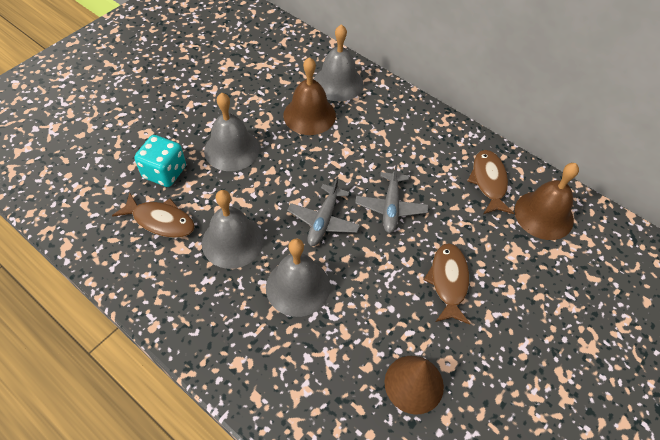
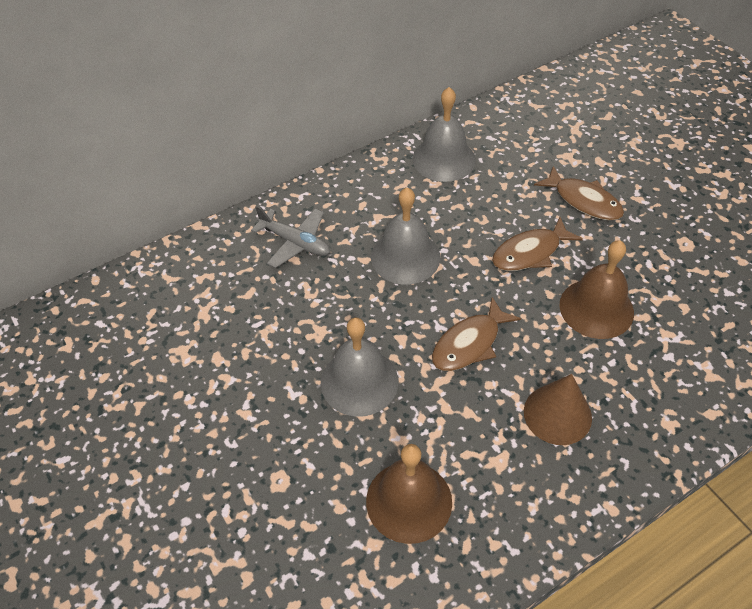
grey bell: [202,190,264,269] [204,93,260,171] [266,238,330,317] [314,24,363,101] = 4 -> [321,317,398,417] [371,187,440,285] [413,87,476,182] = 3
grey plane: [287,177,360,246] [355,162,428,233] = 2 -> [251,205,330,268] = 1
turquoise dice: [134,135,186,187] = 1 -> none = 0

